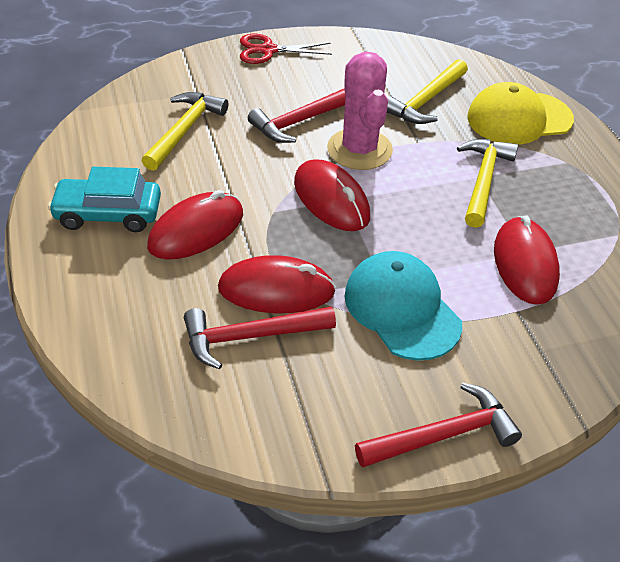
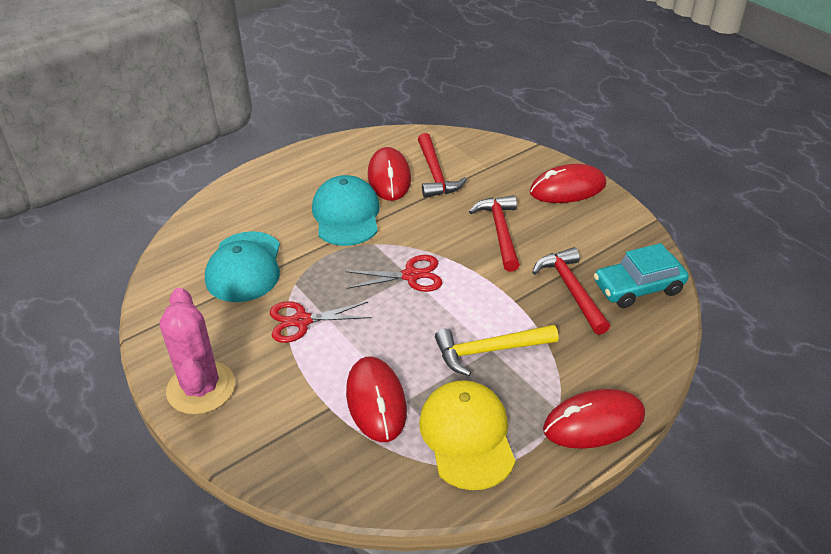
red scissors: [240,34,332,64] = 1 -> [270,301,372,343] [345,255,442,292] = 2
turquoise cap: [344,251,462,361] = 1 -> [205,231,280,302] [312,175,380,246] = 2
yellow hammer: [142,92,228,171] [386,59,468,124] [457,139,518,228] = 3 -> [435,325,558,376] = 1

